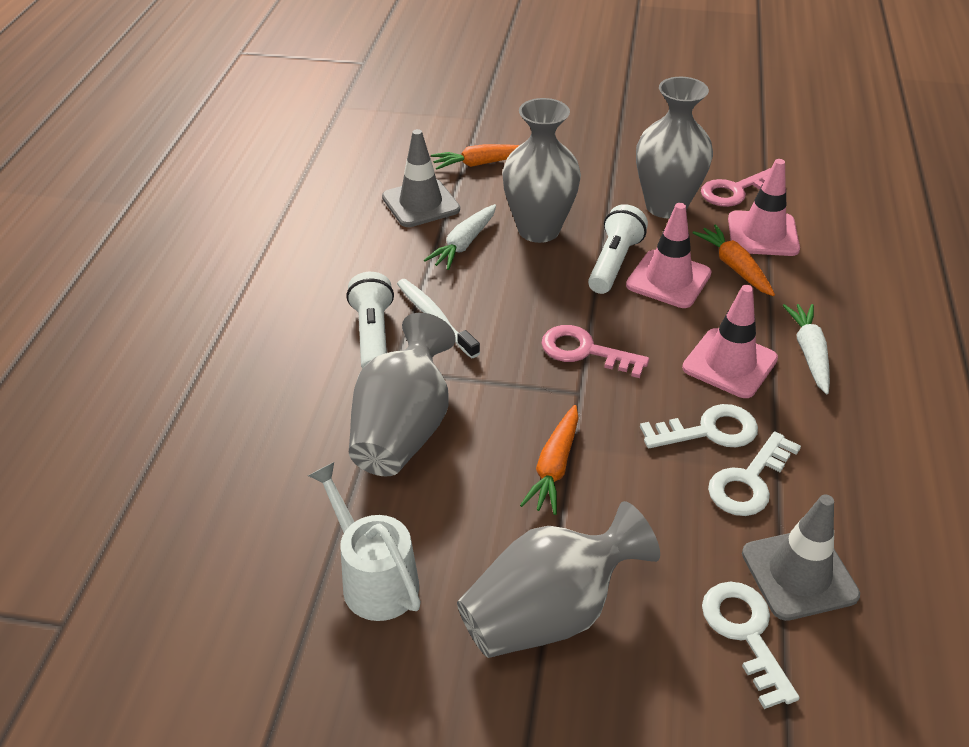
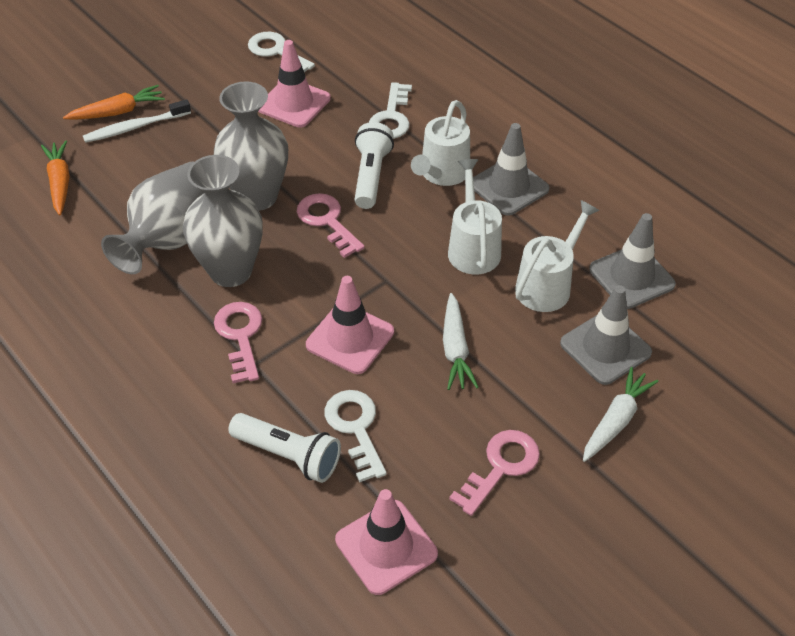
grey traffic cone: [382,129,460,227] [742,495,860,621] = 2 -> [473,123,550,216] [560,285,652,385] [589,213,676,309] = 3
grey vase: [349,313,456,476] [457,501,660,658] [502,98,581,243] [636,77,713,218] = 4 -> [101,162,205,274] [183,155,263,287] [214,81,288,211] = 3
orange carrot: [431,144,520,170] [520,405,579,515] [693,224,775,296] = 3 -> [41,140,70,215] [63,85,165,120] = 2
pink key: [541,325,649,378] [701,168,771,207] = 2 -> [214,302,263,383] [297,193,365,258] [449,430,540,516] = 3
white watering can: [308,462,421,621] = 1 -> [411,100,470,186] [448,159,502,274] [515,200,600,312] = 3

